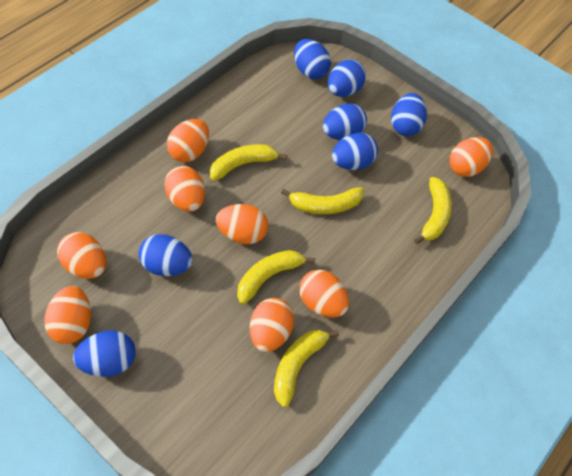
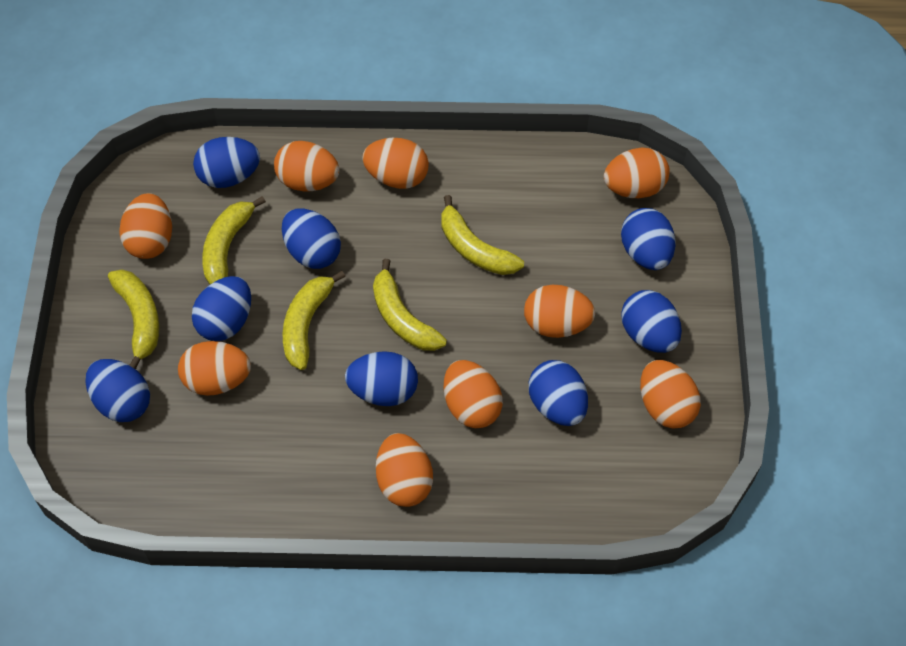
blue egg: [73,330,136,377] [139,234,193,276] [294,39,331,79] [323,104,367,140] [328,60,366,97] [332,133,378,170] [391,93,427,136] = 7 -> [85,359,150,422] [192,276,251,341] [193,137,260,188] [282,209,341,269] [345,351,418,406] [529,360,588,426] [621,208,675,270] [621,290,682,353] = 8
orange egg: [44,286,91,344] [57,232,106,279] [164,166,205,212] [167,119,209,162] [216,204,268,244] [250,298,294,352] [299,269,349,317] [450,137,493,177] = 8 -> [119,193,172,259] [178,341,251,396] [274,141,340,191] [362,138,429,189] [376,433,433,507] [444,360,503,428] [524,285,595,338] [604,148,670,198] [640,360,701,429] = 9

